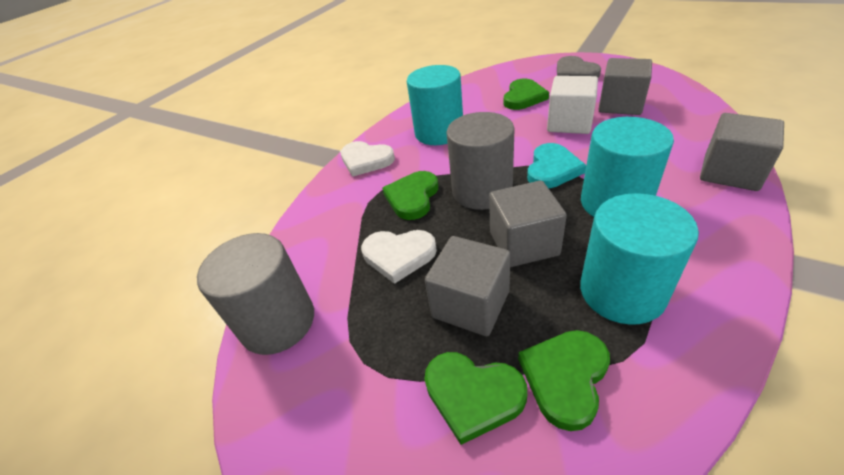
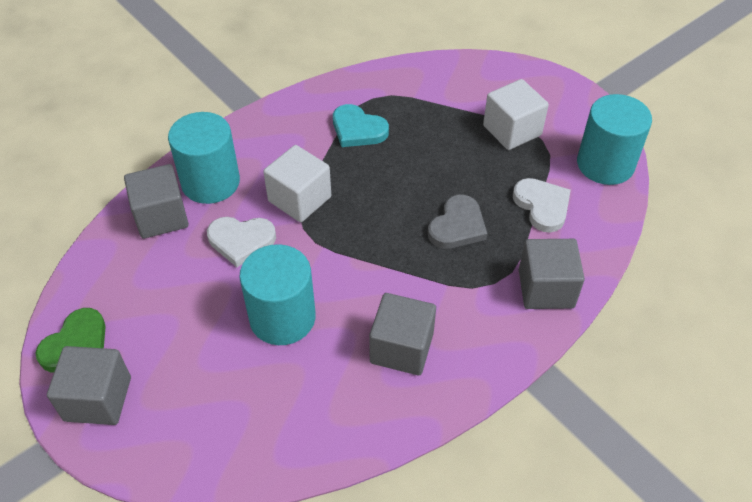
green heart: [382,171,438,220] [424,352,527,445] [504,78,549,110] [518,330,610,431] = 4 -> [35,308,106,372] = 1
grey cylinder: [197,233,314,355] [446,112,515,210] = 2 -> none = 0
white cube: [547,76,598,134] = 1 -> [263,145,331,222] [483,79,549,150] = 2

